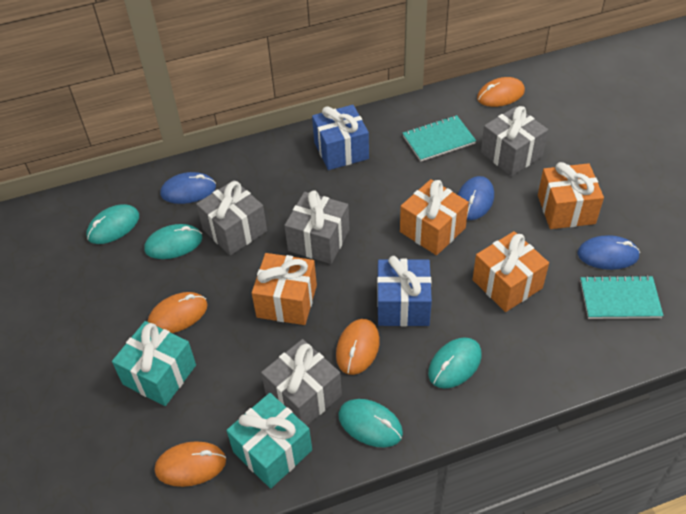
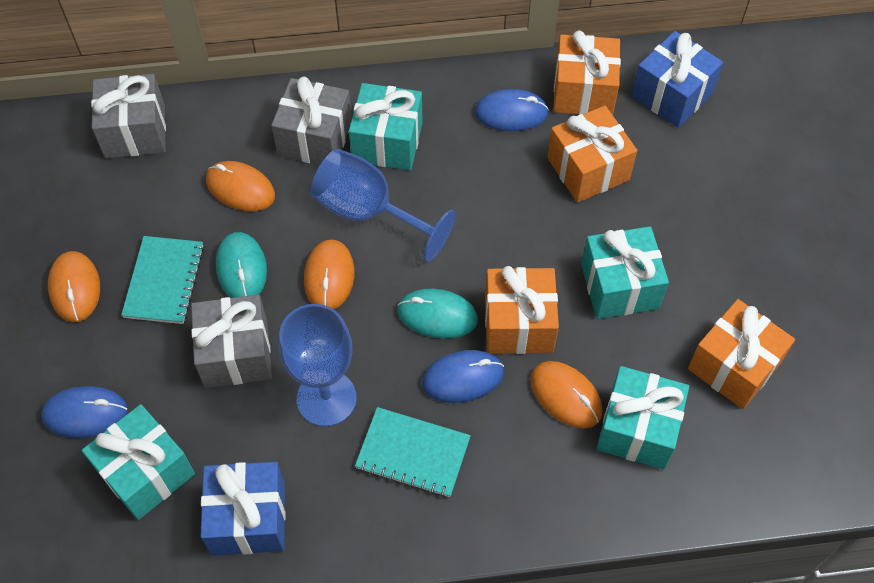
blue goblet: none = 0 -> [279,304,357,427] [311,149,456,261] = 2
grey gift: [196,180,267,255] [261,339,342,426] [284,190,350,264] [481,106,548,176] = 4 -> [91,74,166,159] [191,295,272,388] [271,77,352,165] = 3
turquoise gift: [112,321,196,406] [227,393,312,489] = 2 -> [82,404,195,520] [349,83,423,170] [581,226,669,319] [597,366,689,469] = 4
turquoise mouse: [86,204,139,244] [144,224,202,259] [338,399,403,448] [428,337,482,389] = 4 -> [216,232,267,298] [397,289,478,339] = 2

